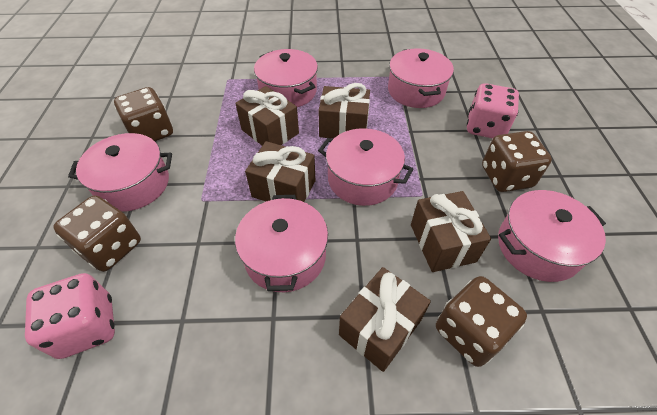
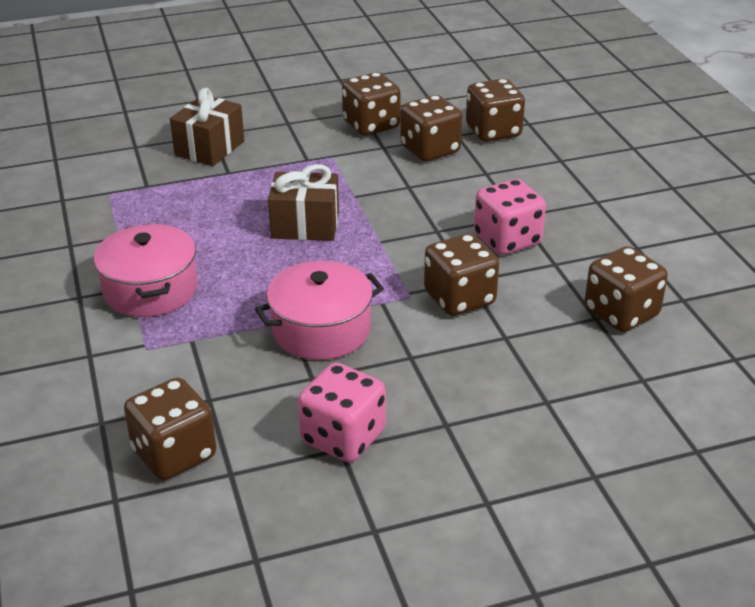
brown dice: [53,195,141,272] [114,87,173,141] [436,276,527,367] [482,131,552,192] = 4 -> [124,378,216,480] [342,72,401,136] [400,95,462,161] [424,233,499,316] [466,79,525,142] [584,246,668,332] = 6
brown gift: [235,86,299,146] [245,141,315,202] [318,83,370,139] [339,267,431,372] [411,191,491,272] = 5 -> [170,88,244,166] [268,164,339,241] = 2
pink pot: [68,133,172,212] [235,195,328,292] [254,49,318,107] [318,128,413,206] [388,48,454,108] [498,190,606,282] = 6 -> [94,223,198,317] [255,261,384,360] = 2

